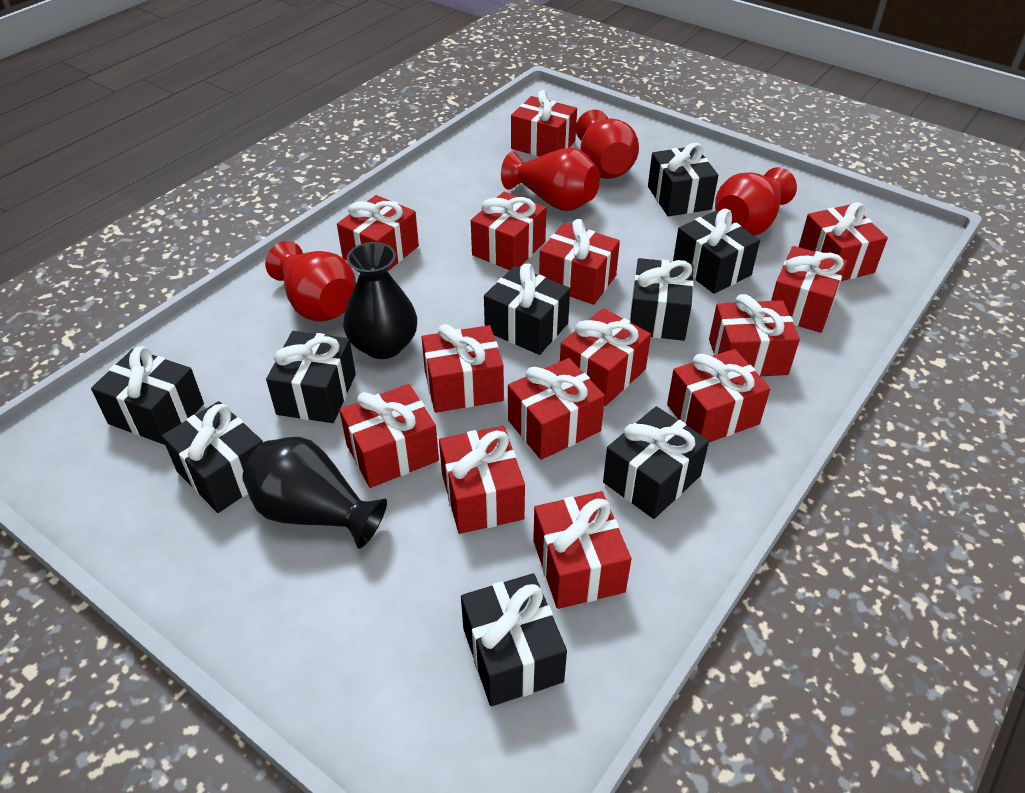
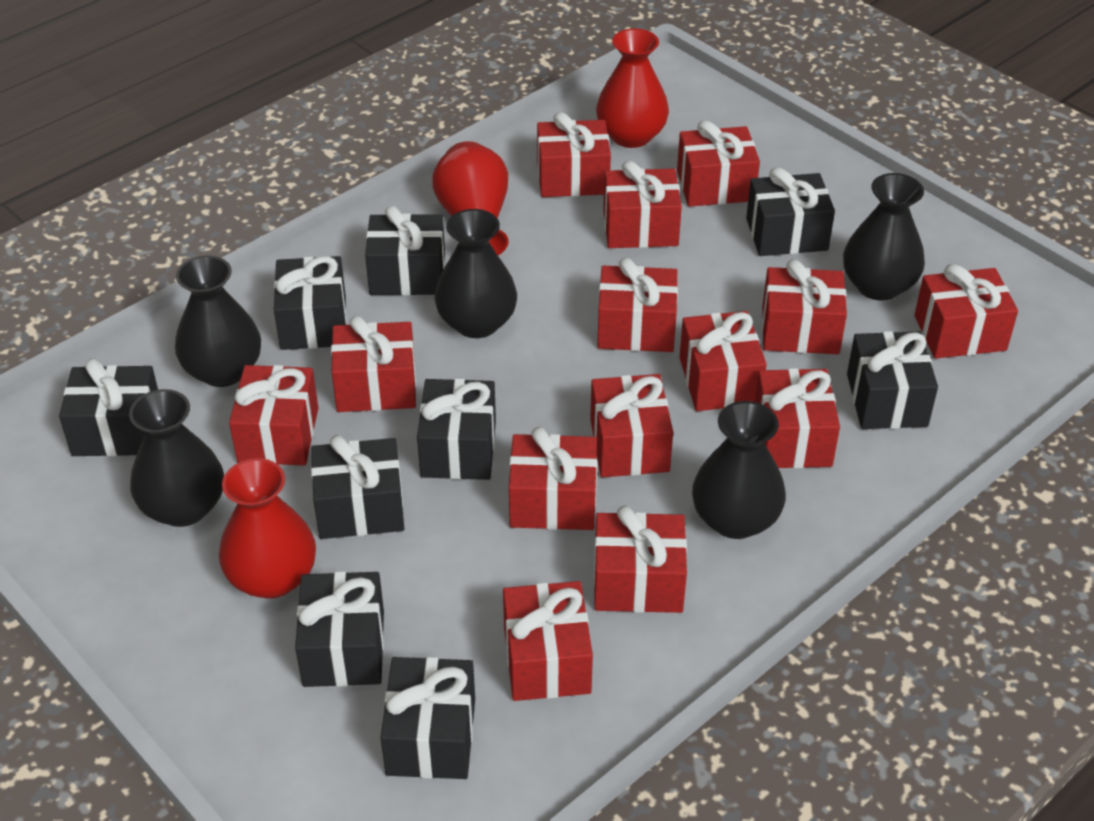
black vase: [242,437,387,549] [343,242,417,359] = 2 -> [129,389,224,527] [175,255,261,387] [435,209,517,338] [692,401,786,539] [843,173,925,301] = 5
red vase: [265,241,356,322] [501,148,600,211] [576,110,639,179] [715,167,797,236] = 4 -> [219,458,316,599] [433,141,508,255] [596,28,669,148] = 3

